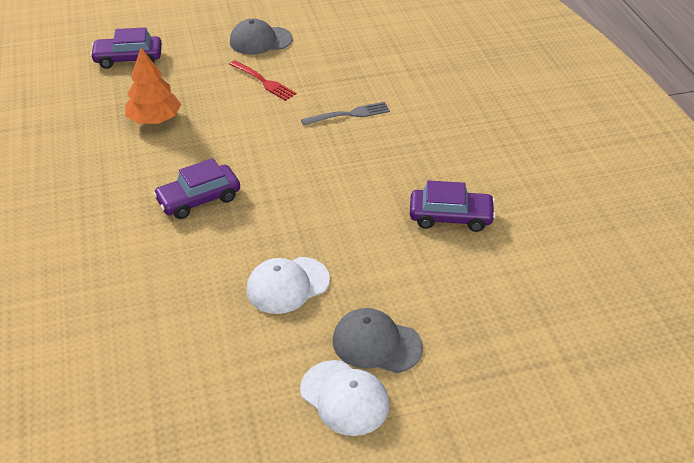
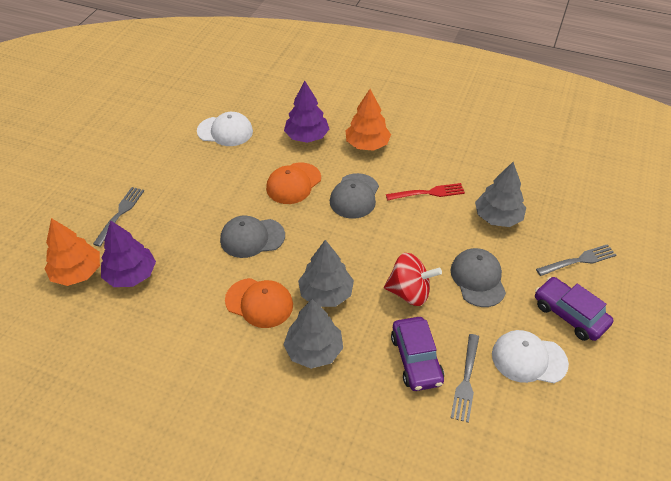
grey cap: [230,18,292,55] [333,308,423,373] = 2 -> [220,215,285,258] [330,173,379,219] [450,248,506,307] = 3
grey fork: [301,102,390,126] = 1 -> [93,187,144,247] [451,334,479,423] [536,244,616,276] = 3
grey tree: none = 0 -> [283,299,343,369] [298,240,354,307] [475,162,526,227] = 3
orange cap: none = 0 -> [225,278,293,328] [266,163,321,204] = 2
orange tree: [125,47,181,124] = 1 -> [44,218,100,286] [346,89,391,151] = 2
purple car: [90,27,162,69] [153,158,240,219] [410,180,496,232] = 3 -> [391,317,444,391] [535,277,613,341] = 2
purple tree: none = 0 -> [101,220,156,287] [284,81,329,143] = 2
red spinning top: none = 0 -> [384,253,442,306] = 1

